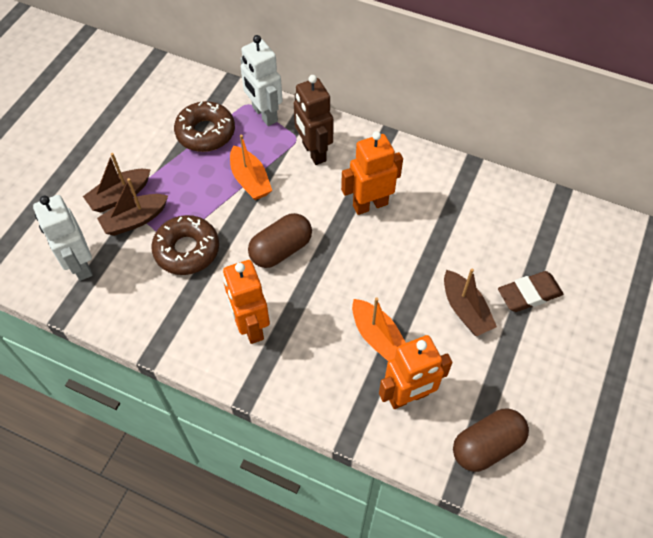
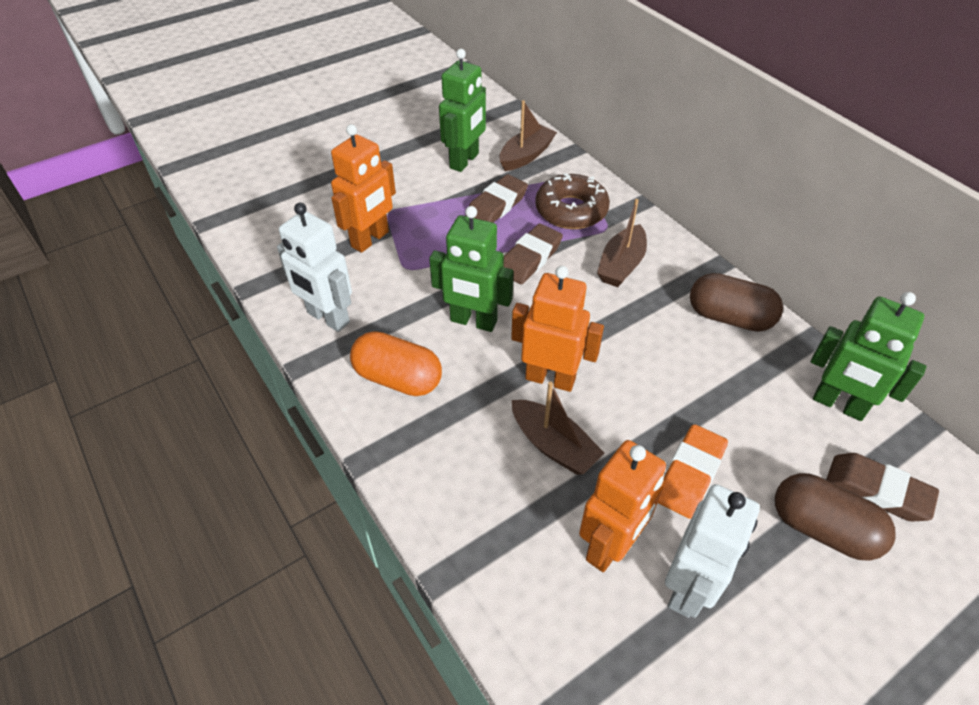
brown donut: [151,215,219,275] [174,101,235,152] = 2 -> [535,173,610,229] = 1
brown eraser: [498,271,563,312] = 1 -> [465,174,528,223] [504,224,563,284] [826,453,939,521] = 3
brown robot: [294,75,334,165] = 1 -> none = 0
green robot: none = 0 -> [429,206,514,332] [439,49,486,172] [811,292,926,421] = 3
orange boat: [230,135,272,200] [352,297,406,361] = 2 -> none = 0
orange capsule: none = 0 -> [350,331,442,396] = 1
orange eraser: none = 0 -> [658,424,728,519] = 1

